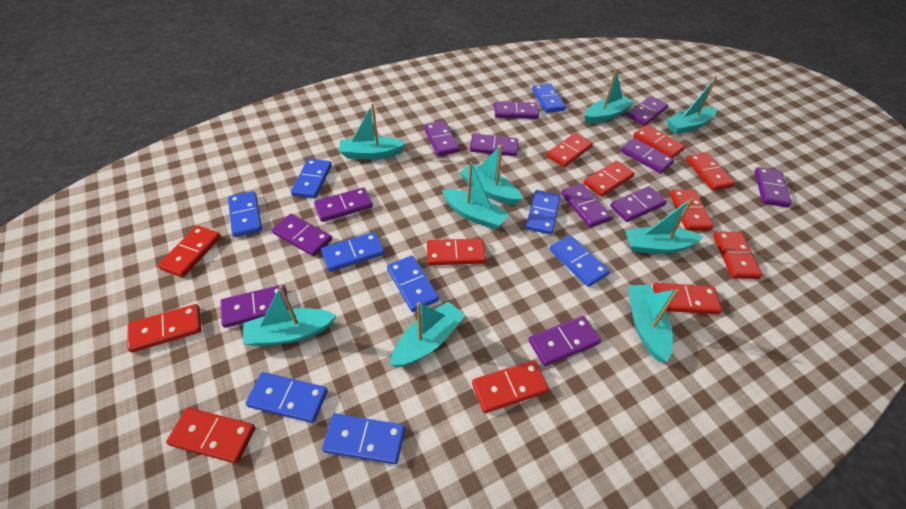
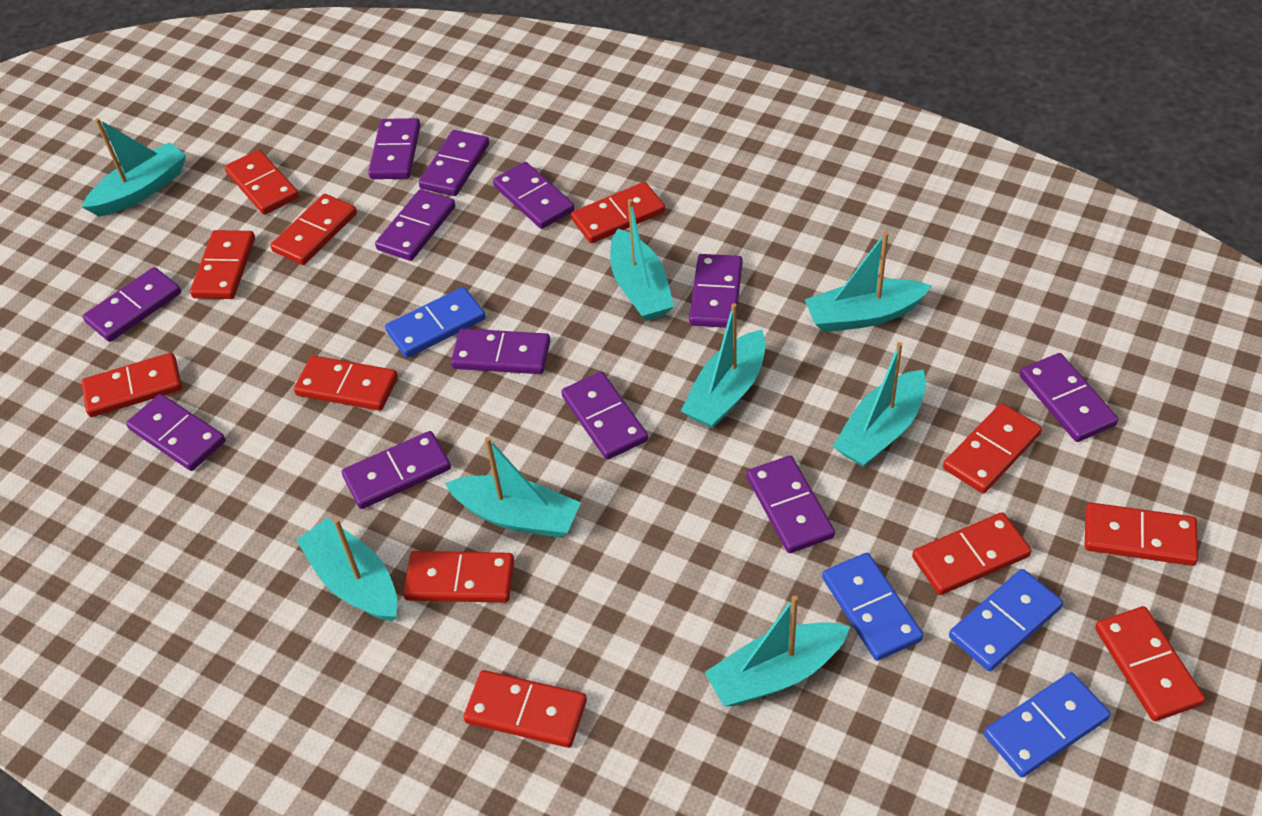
blue domino: [228,191,262,237] [246,372,328,423] [291,159,332,198] [321,232,385,272] [322,413,405,464] [387,255,439,312] [526,190,561,235] [532,84,566,113] [549,235,610,287] = 9 -> [385,287,486,358] [822,553,923,661] [949,569,1063,671] [984,672,1110,777] = 4
turquoise boat: [243,285,337,346] [339,104,406,159] [390,301,465,367] [442,162,509,230] [459,144,522,205] [584,69,635,124] [625,198,703,254] [628,285,679,362] [666,76,717,134] = 9 -> [82,118,186,217] [296,518,398,621] [445,437,581,538] [610,199,674,321] [681,303,766,428] [704,595,850,706] [805,232,932,332] [832,342,926,467] = 8

